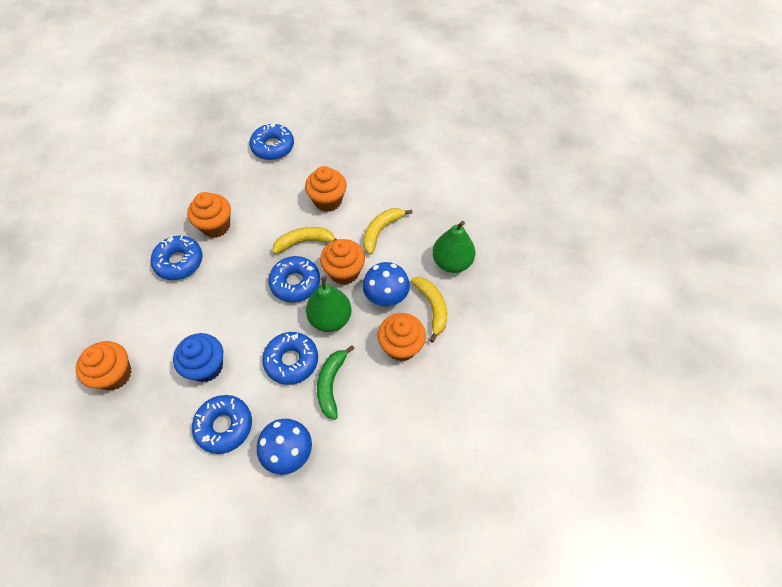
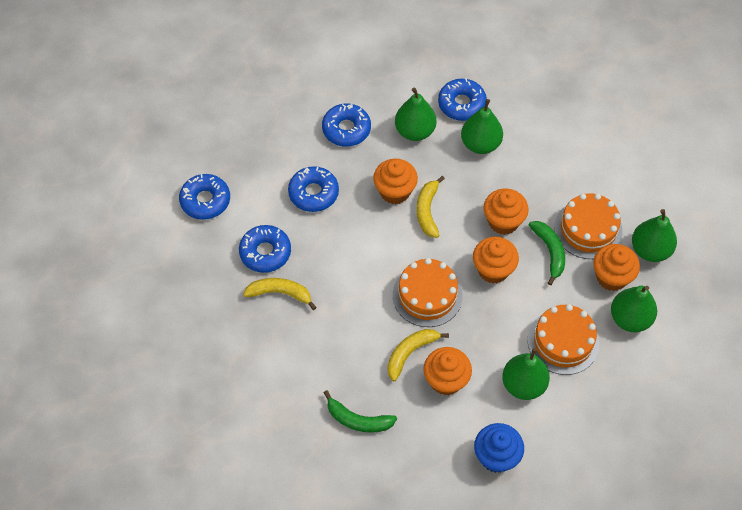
blue mushroom: [257,419,312,475] [363,262,410,306] = 2 -> none = 0
green banana: [317,345,355,420] = 1 -> [323,390,397,433] [528,221,565,285] = 2
green pear: [306,276,352,332] [432,221,475,273] = 2 -> [395,87,437,141] [461,99,503,154] [502,348,550,400] [611,286,657,332] [632,209,677,262] = 5
orange cake: none = 0 -> [393,258,463,327] [527,304,599,375] [554,193,623,259] = 3

